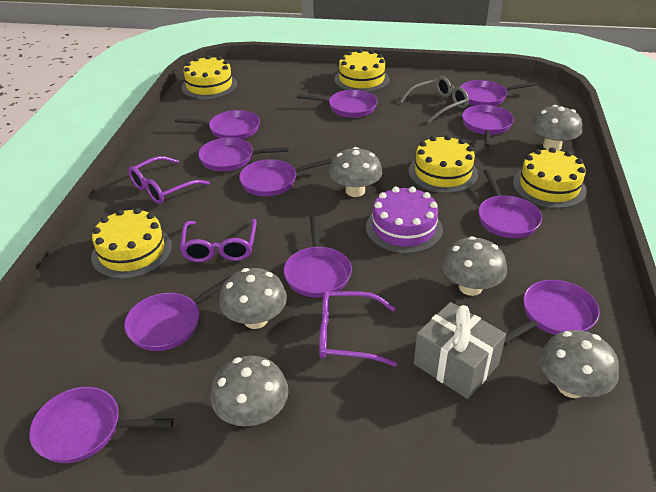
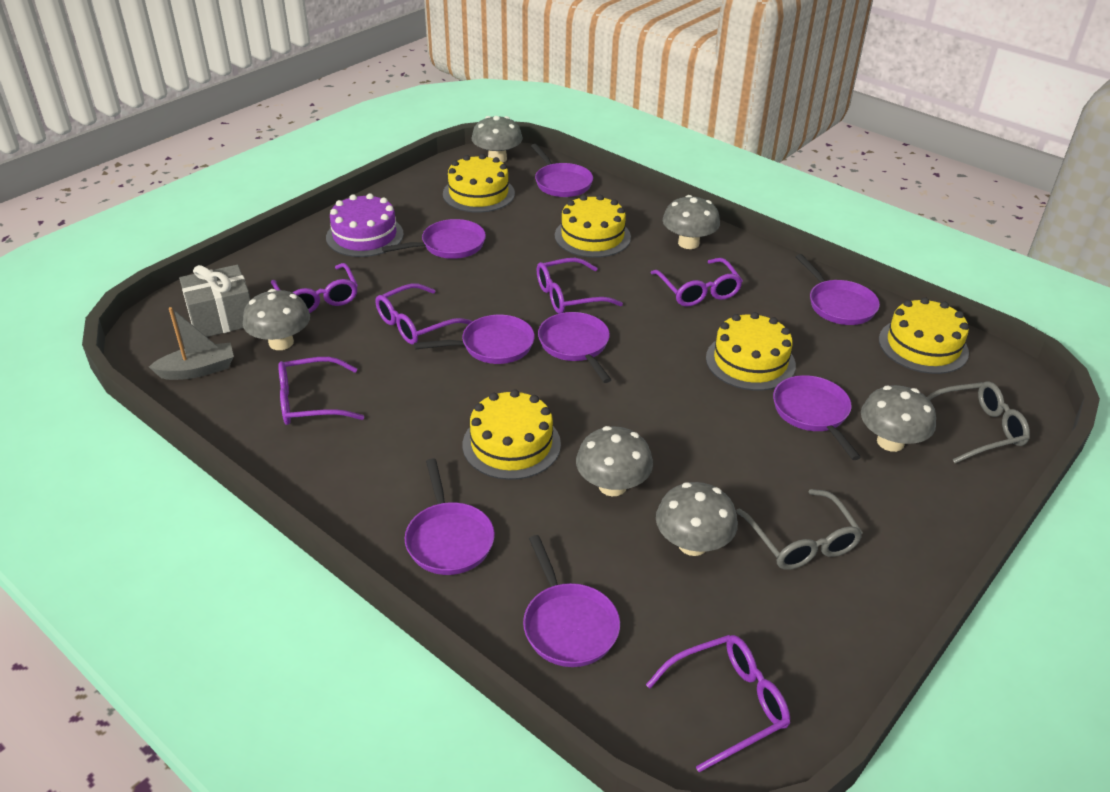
grey boat: none = 0 -> [149,307,234,380] = 1
grey glasses: [400,76,469,123] = 1 -> [736,489,863,570] [927,381,1030,463] = 2
purple glasses: [128,156,210,204] [180,219,257,262] [319,291,397,366] = 3 -> [271,263,358,313] [278,357,364,425] [376,283,473,345] [537,258,623,314] [646,635,790,772] [651,258,743,307] = 6
purple pan: [29,387,174,463] [124,275,232,351] [175,110,260,139] [198,138,289,171] [239,158,332,196] [283,216,352,297] [297,90,377,118] [460,80,537,106] [462,105,514,147] [478,169,542,238] [504,280,600,344] = 11 -> [382,219,486,259] [405,458,495,575] [414,315,535,364] [523,535,620,667] [531,144,593,197] [538,312,611,383] [773,375,861,460] [796,254,880,325] = 8

